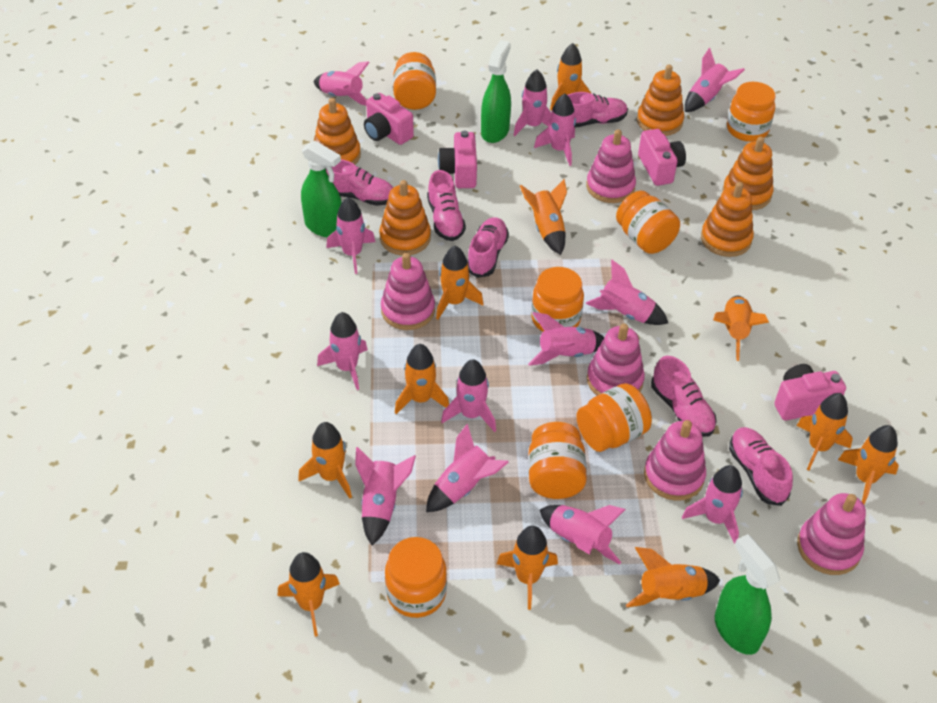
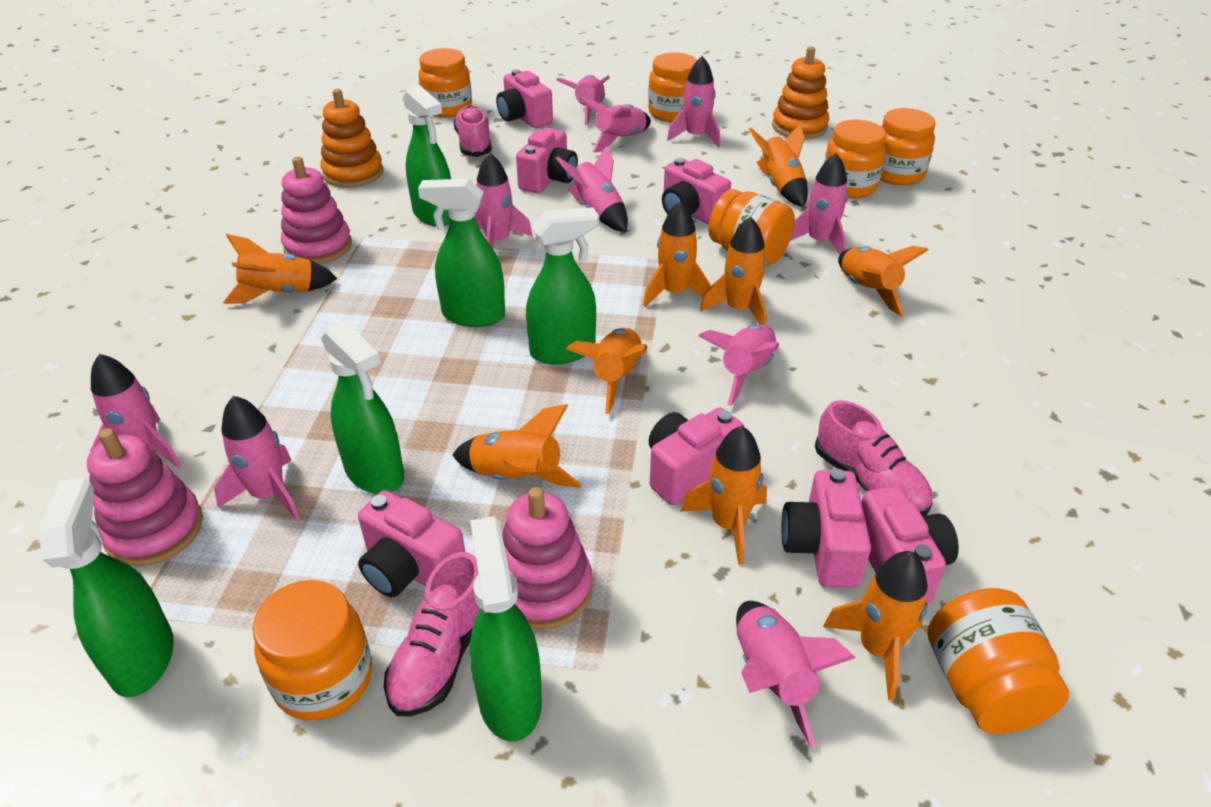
green spray bottle: [301,141,342,237] [481,40,511,143] [715,534,780,655] = 3 -> [39,477,174,697] [321,320,404,494] [403,85,451,227] [418,179,505,327] [470,516,542,742] [526,207,599,364] = 6
orange rocket: [278,552,340,637] [298,422,352,499] [395,344,449,414] [436,246,483,320] [497,526,558,610] [520,179,567,255] [550,43,591,111] [626,547,720,607] [713,296,769,361] [796,393,853,470] [838,425,899,504] = 11 -> [223,234,338,304] [453,404,582,488] [566,328,647,414] [643,201,711,307] [680,426,767,565] [700,217,767,326] [749,124,808,207] [823,551,928,701] [838,246,928,317] = 9
orange stacking toy: [314,98,361,164] [379,180,431,255] [637,65,684,136] [701,182,754,257] [722,137,773,210] = 5 -> [320,89,383,188] [772,46,829,139] = 2
pink camera: [364,93,414,145] [438,131,477,188] [638,129,686,186] [774,364,846,421] = 4 -> [358,490,465,597] [496,69,553,128] [516,128,578,193] [649,407,744,505] [662,158,731,224] [781,469,871,587] [861,486,959,603] = 7
pink rocket: [314,61,370,106] [317,312,368,390] [326,197,375,274] [355,447,416,545] [426,424,509,512] [441,359,496,432] [513,70,551,136] [528,312,604,366] [534,93,576,166] [540,505,626,564] [586,260,668,325] [682,465,743,544] [685,48,745,112] = 13 -> [90,354,181,468] [214,396,300,520] [475,153,533,249] [556,75,610,125] [556,146,628,232] [579,98,651,153] [667,56,720,148] [699,324,779,406] [736,601,856,747] [790,153,848,255] = 10
pink shoe: [326,159,393,206] [427,170,466,241] [467,217,509,278] [567,92,628,128] [651,356,717,437] [729,427,793,506] = 6 -> [384,552,481,716] [453,105,492,157] [815,401,932,516] = 3
pink stacking toy: [381,253,435,330] [586,129,636,203] [587,323,645,396] [644,420,706,501] [797,493,866,575] = 5 -> [87,428,203,566] [281,157,352,264] [502,487,593,630] = 3

